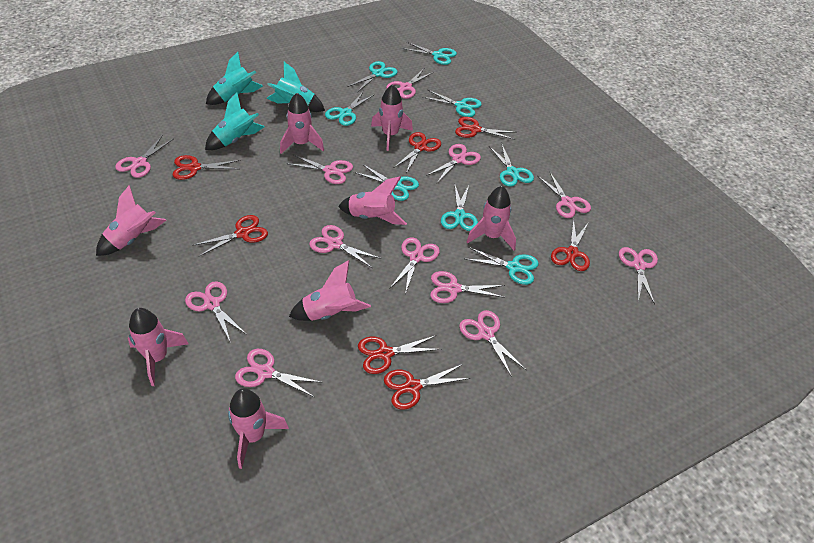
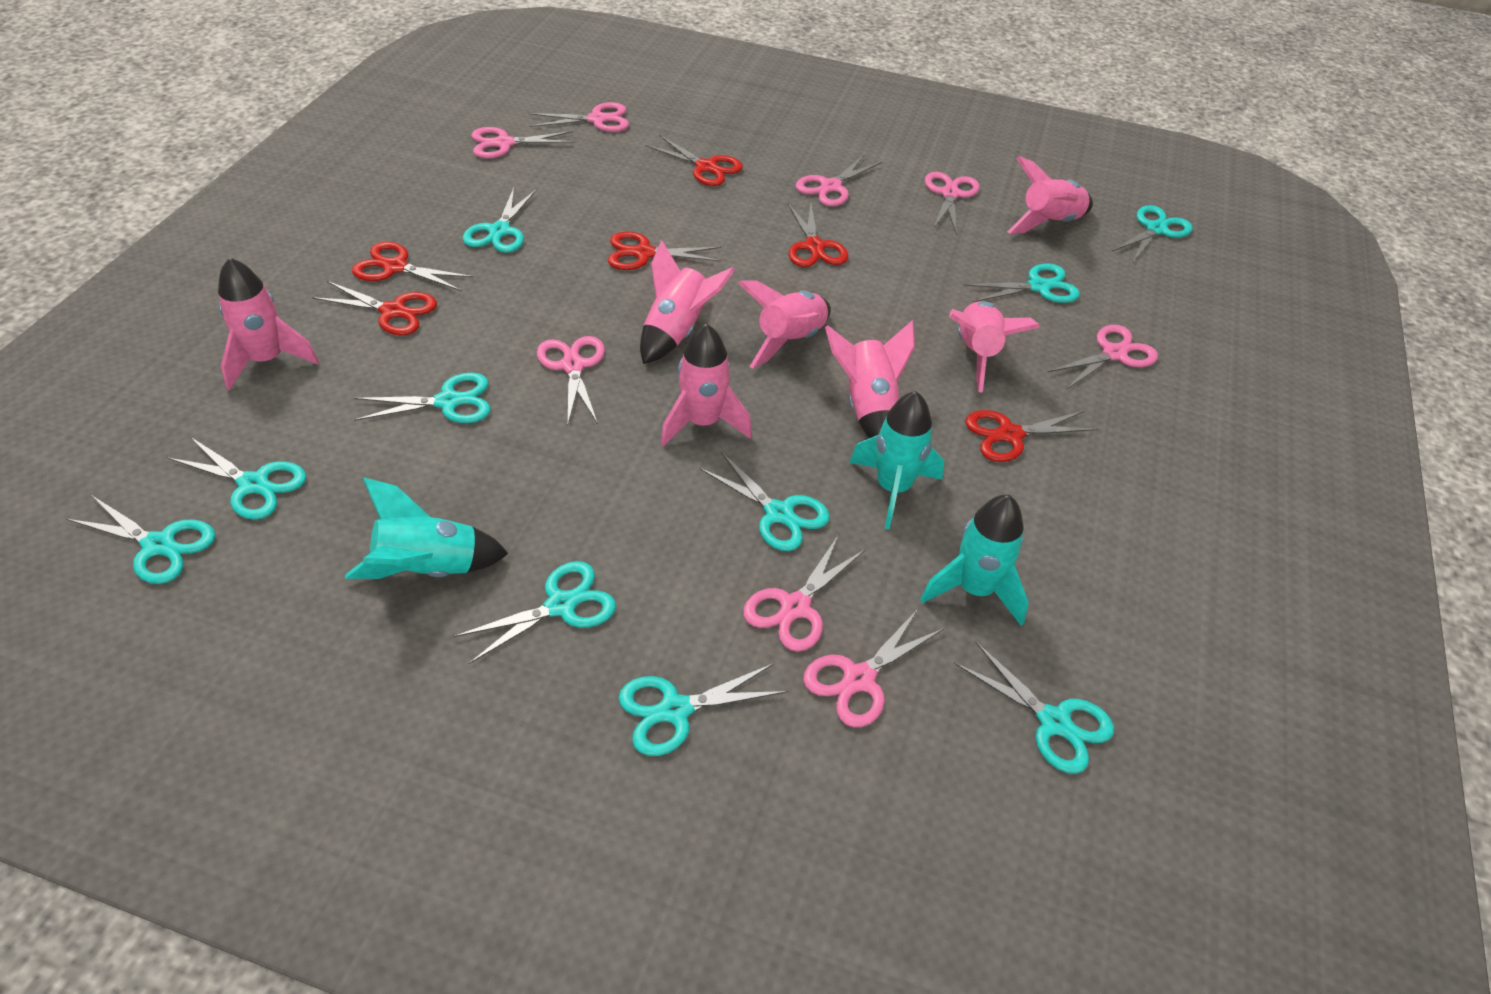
pink rocket: [96,185,166,256] [128,308,189,386] [228,388,289,469] [280,93,324,154] [289,260,371,321] [338,177,407,225] [371,85,413,151] [467,186,516,250] = 8 -> [218,258,319,390] [640,240,735,364] [661,324,752,447] [738,280,831,369] [825,320,915,438] [950,301,1040,393] [1008,156,1093,234] = 7
pink scissors: [115,135,173,178] [185,281,247,343] [235,349,323,397] [286,154,353,184] [309,225,381,268] [386,69,434,99] [390,237,440,294] [426,144,481,183] [430,271,506,303] [459,310,526,377] [538,171,591,218] [619,247,658,304] = 12 -> [471,127,575,158] [529,102,629,132] [537,336,605,424] [743,534,866,652] [796,155,882,206] [803,609,945,727] [925,172,980,235] [1048,325,1158,389] = 8
red scissors: [173,155,241,180] [192,215,268,256] [358,335,442,374] [384,364,470,410] [394,132,441,173] [455,117,516,140] [551,219,590,271] = 7 -> [312,281,437,335] [352,242,474,291] [608,232,721,270] [645,136,743,186] [788,203,848,267] [965,410,1098,462] = 6
turquoise scissors: [325,91,374,126] [348,61,397,92] [354,164,419,201] [402,42,457,65] [422,90,482,117] [441,185,478,231] [465,247,539,285] [489,145,534,187] = 8 -> [66,496,215,584] [167,437,306,520] [354,373,490,423] [454,561,616,664] [463,188,537,253] [618,663,788,756] [700,452,830,551] [954,641,1114,774] [963,263,1080,303] [1111,205,1193,262] = 10

